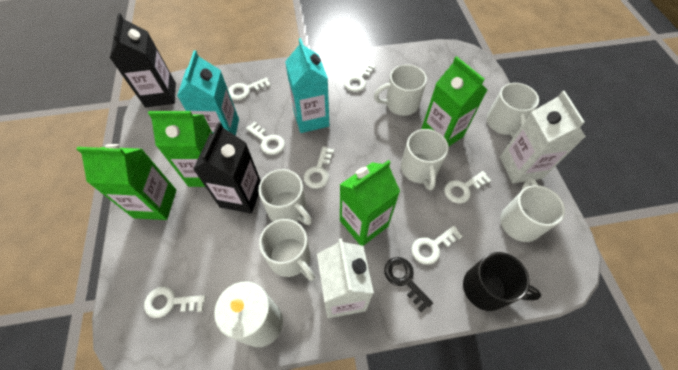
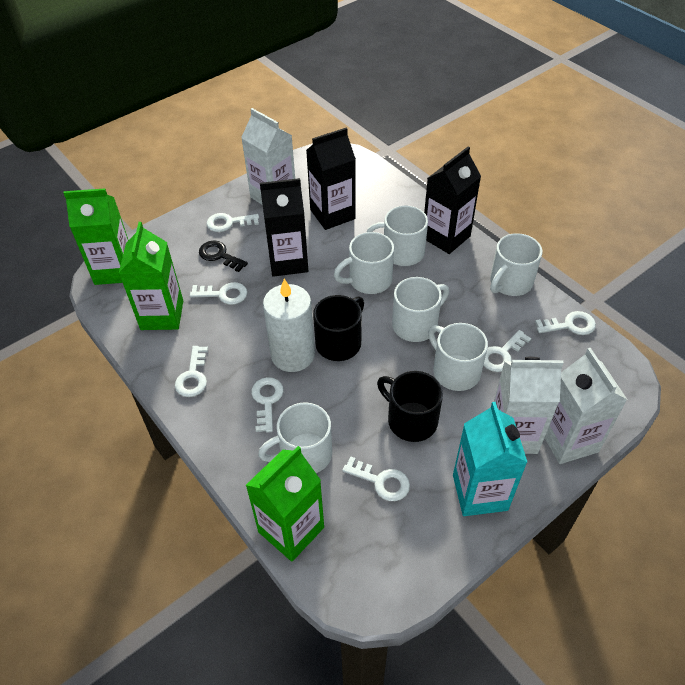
black carton: [110,13,176,107] [193,122,261,214] = 2 -> [260,178,308,277] [306,128,356,230] [424,146,481,254] = 3
black mug: [463,252,541,311] = 1 -> [313,295,364,361] [377,371,443,442] = 2
green carton: [76,144,176,220] [148,111,212,187] [340,160,400,246] [421,56,487,146] = 4 -> [64,188,128,285] [119,222,183,330] [246,446,324,561] = 3
turquoise carton: [177,50,239,136] [285,38,329,133] = 2 -> [453,402,527,516] = 1
white carton: [317,238,374,318] [500,91,586,183] = 2 -> [241,108,295,204] [494,357,564,454] [545,348,627,464] = 3

